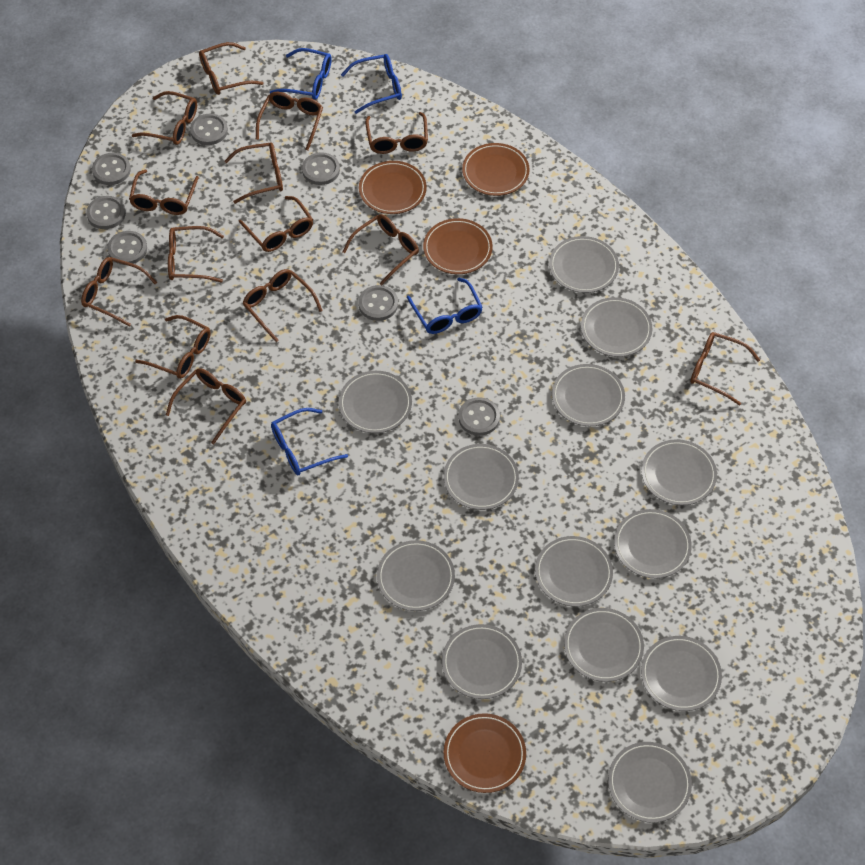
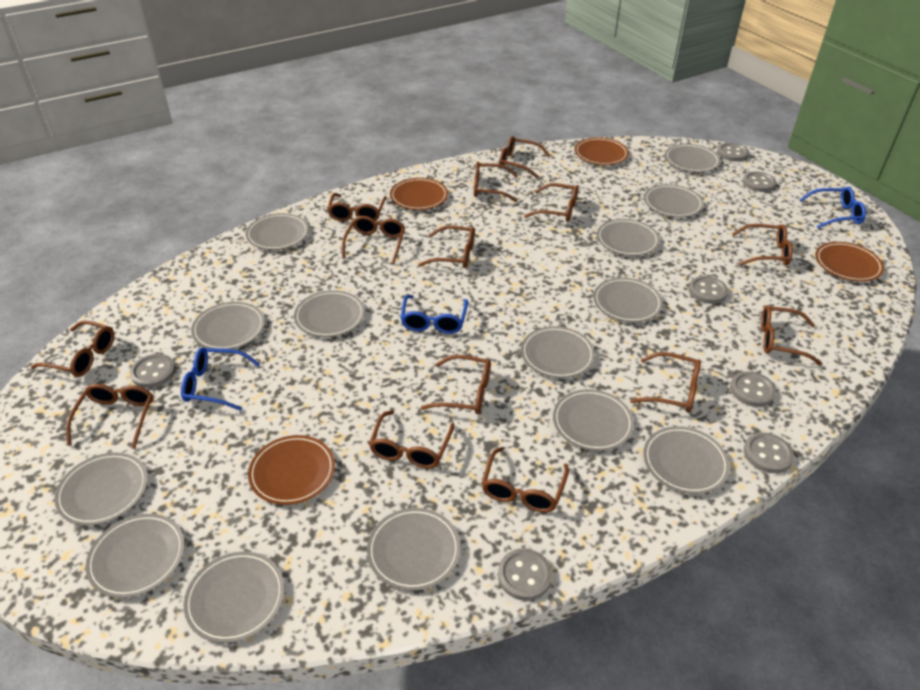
blue glasses: [270,48,332,100] [271,408,348,475] [341,54,402,114] [407,278,483,334] = 4 -> [181,348,260,411] [400,295,468,334] [799,187,866,228] = 3
grey plate: [339,371,412,433] [377,540,455,611] [442,624,522,699] [443,444,519,510] [535,536,613,607] [549,236,619,293] [552,364,625,426] [564,608,644,682] [581,297,652,357] [608,742,692,823] [614,509,692,578] [641,439,717,506] [641,636,722,711] = 13 -> [55,453,148,526] [85,514,185,598] [184,551,285,643] [191,302,265,349] [246,213,309,250] [294,290,365,337] [367,508,461,591] [521,326,595,378] [553,389,634,451] [593,278,663,322] [597,219,660,256] [643,426,730,494] [644,184,704,217] [665,144,720,172] = 14

